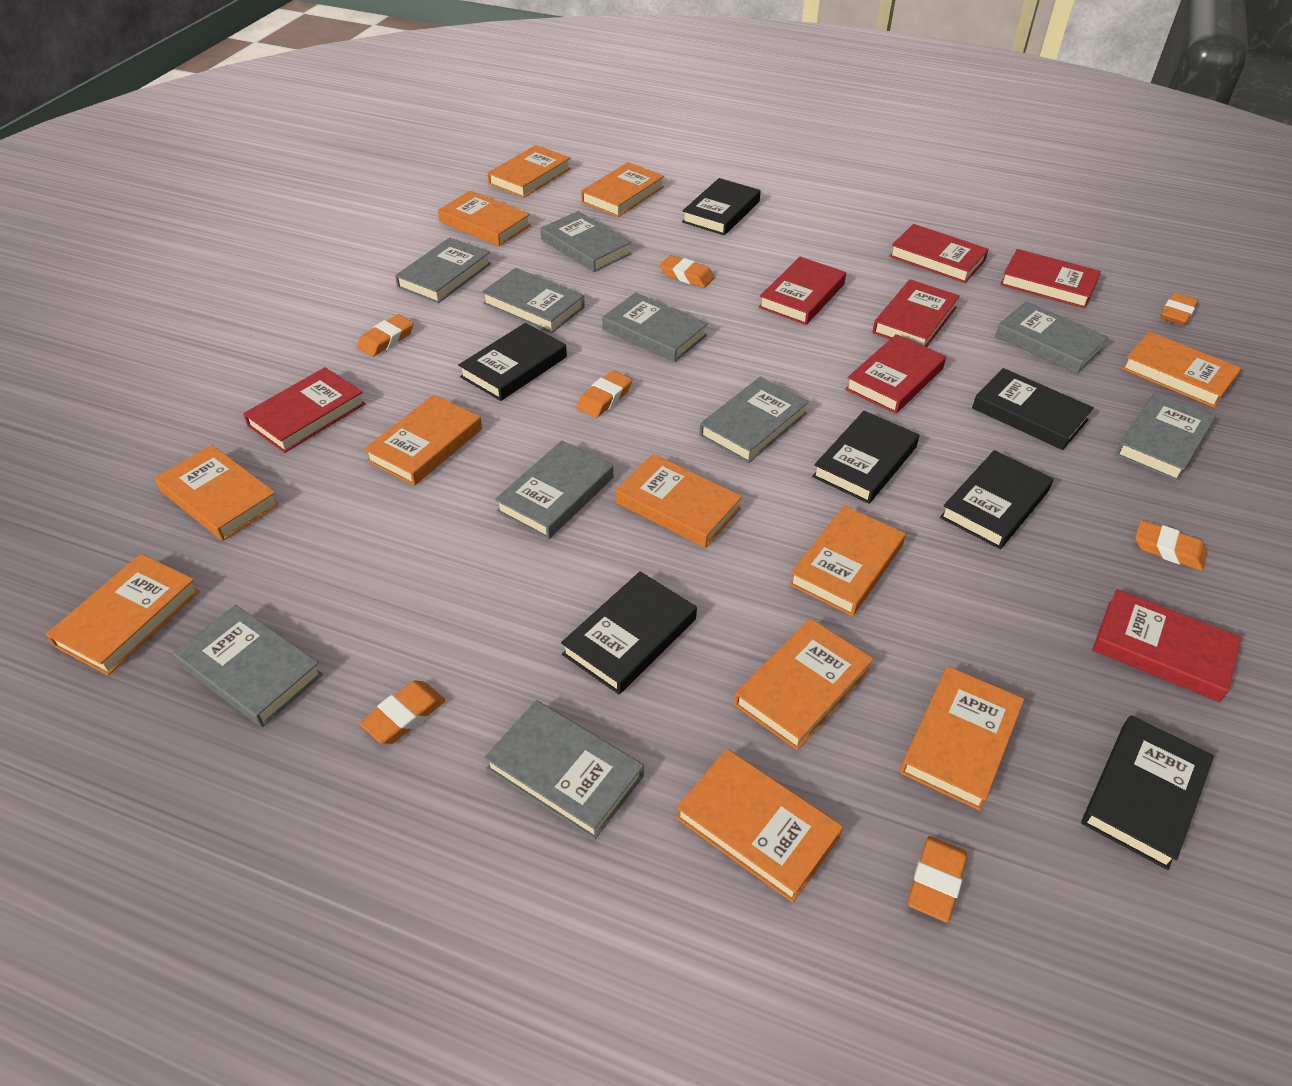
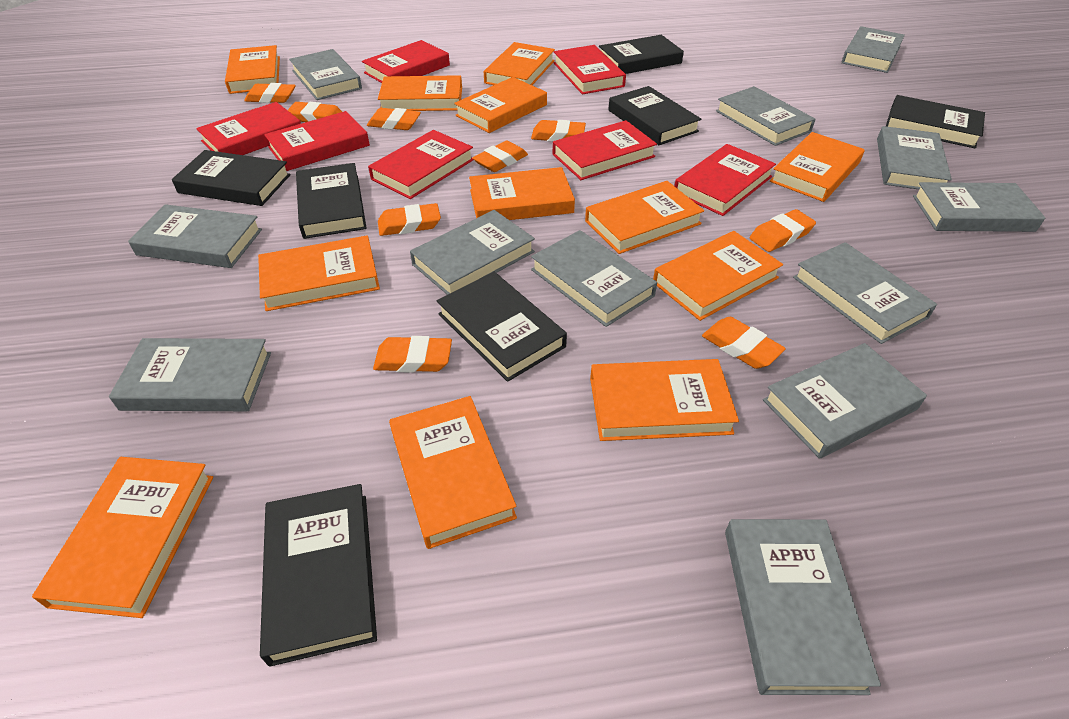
grey book: [173,605,323,727] [395,237,491,303] [482,268,585,333] [484,700,644,840] [495,440,613,540] [541,211,632,272] [602,292,708,362] [699,377,809,463] [995,301,1108,374] [1115,392,1216,482] = 10 -> [109,338,271,411] [128,204,262,268] [289,49,362,100] [410,210,535,295] [531,230,657,327] [716,86,816,146] [725,519,881,695] [763,343,927,459] [793,242,937,344] [842,26,905,73] [877,126,952,189] [913,182,1045,232] = 12
orange eraser: [357,314,414,357] [359,680,446,744] [577,370,632,418] [660,255,715,288] [908,836,967,922] [1135,520,1207,571] [1160,293,1198,326] = 7 -> [244,83,296,103] [288,102,342,122] [367,108,421,130] [373,336,452,373] [378,203,441,236] [472,141,528,172] [531,120,586,142] [702,317,786,369] [750,209,816,252] = 9

